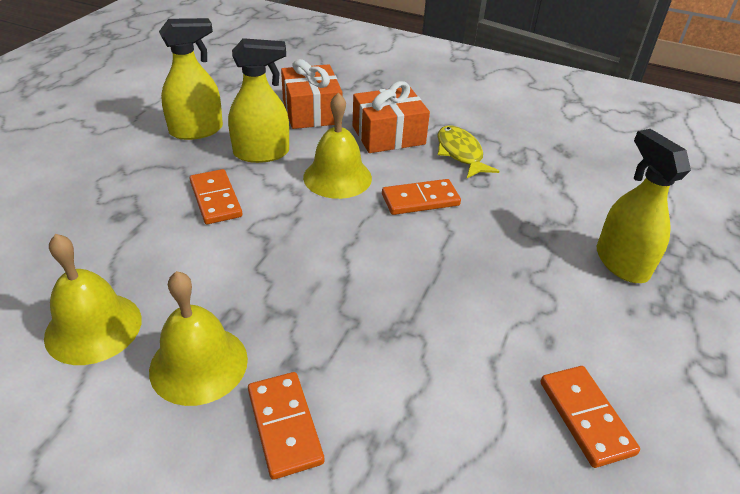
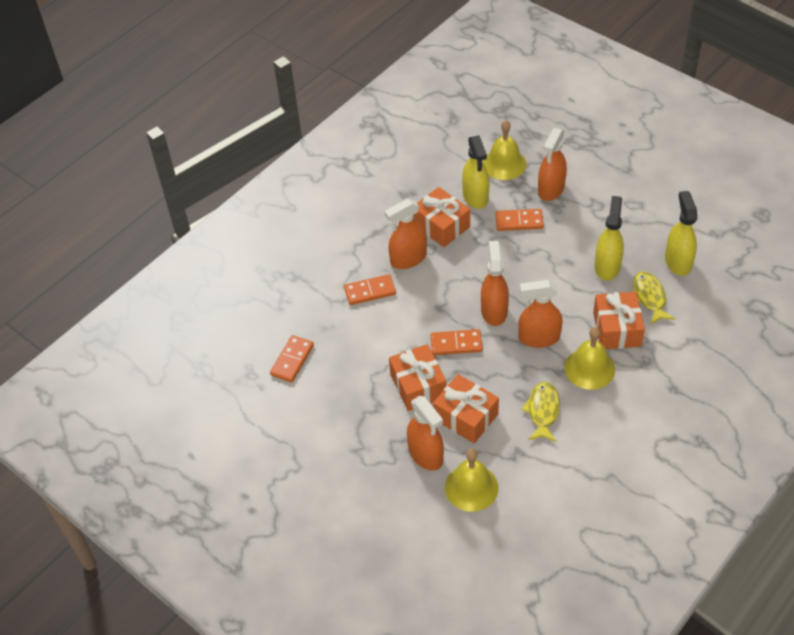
orange gift: [281,59,342,129] [353,81,430,153] = 2 -> [389,344,447,411] [413,187,470,247] [433,374,499,443] [593,292,645,349] = 4
orange spray bottle: none = 0 -> [385,199,427,269] [407,396,444,471] [481,241,509,326] [518,280,562,348] [538,128,567,201] = 5
yellow fish: [437,126,500,178] = 1 -> [521,382,560,442] [633,271,675,325] = 2

